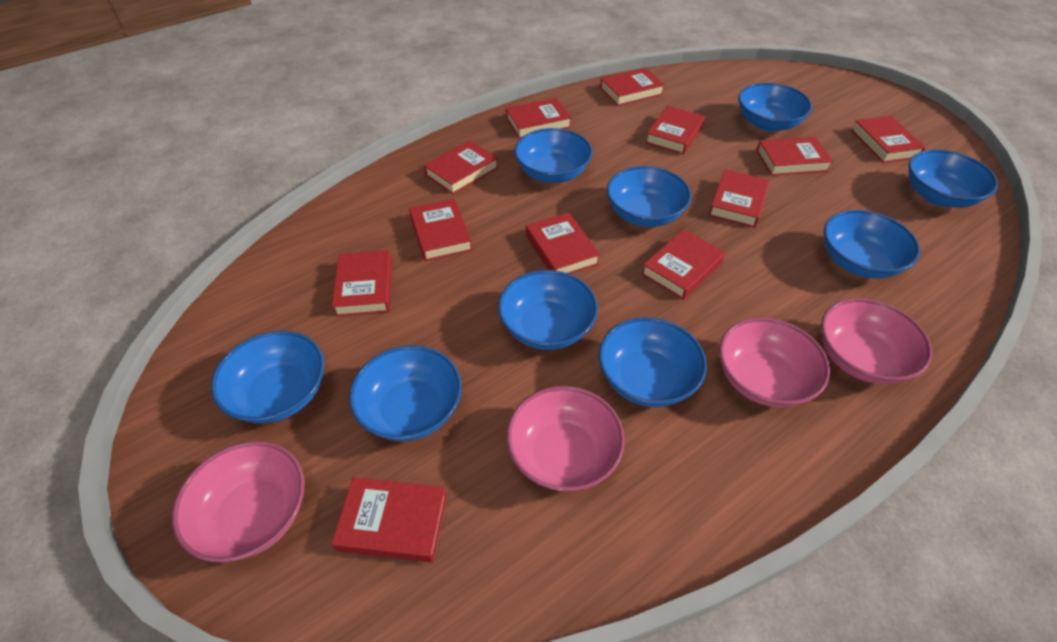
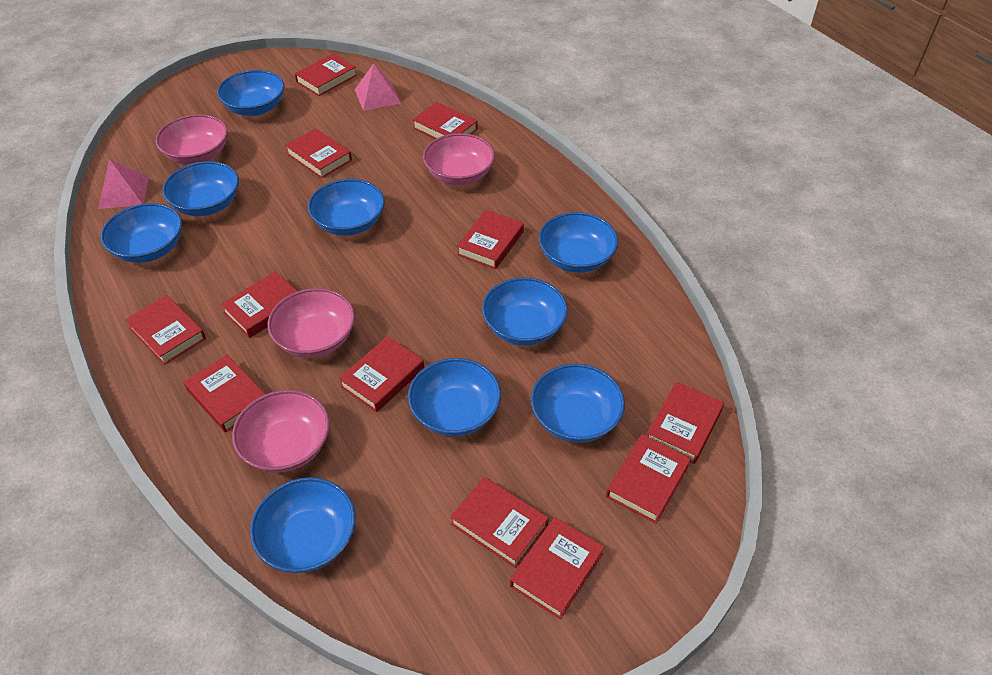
pink pyramid: none = 0 -> [98,159,149,209] [355,63,401,111] = 2

